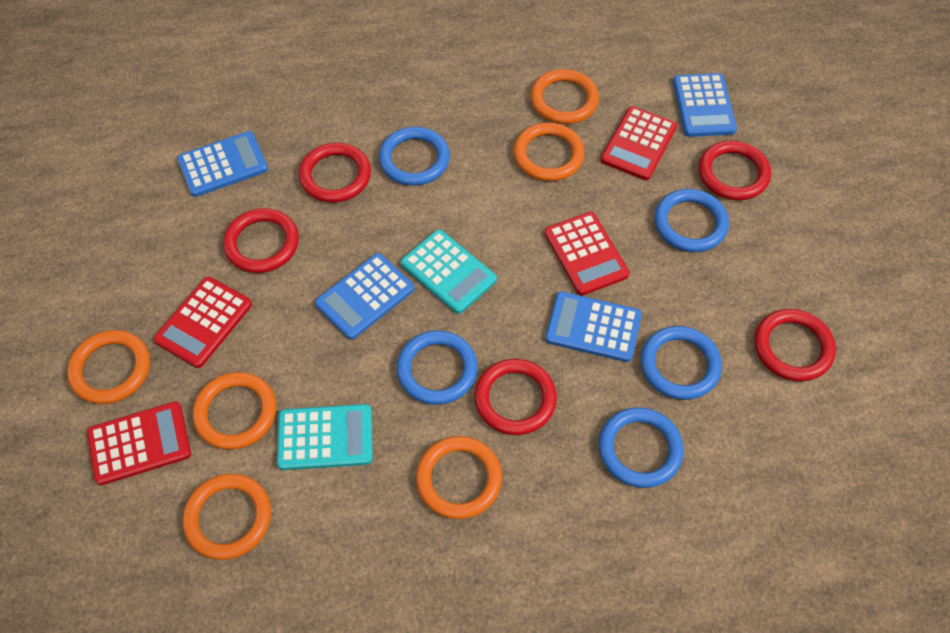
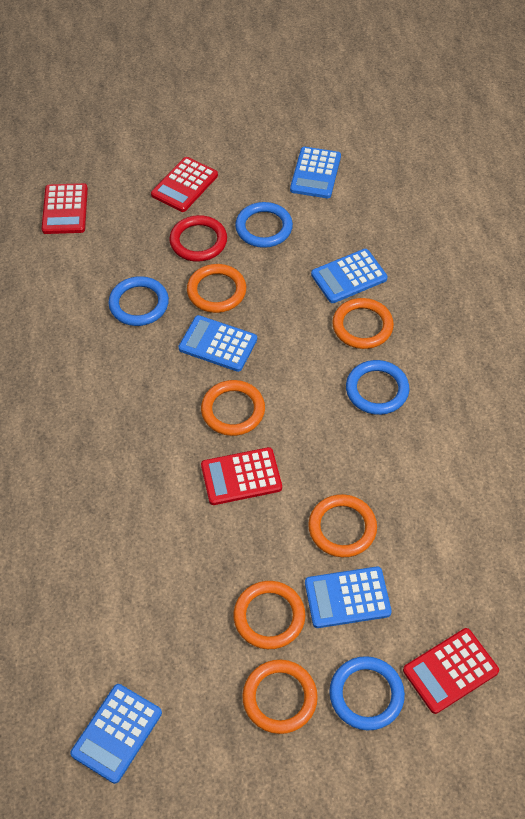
blue calculator: [177,131,268,197] [315,253,414,340] [545,291,642,362] [673,73,737,137] = 4 -> [70,684,162,784] [178,315,257,372] [290,147,341,198] [305,567,392,628] [311,249,388,303] = 5
blue ring: [379,127,450,186] [397,330,478,405] [599,407,684,488] [641,326,722,400] [654,189,729,252] = 5 -> [108,276,169,326] [235,202,293,248] [329,656,405,731] [346,360,409,415] = 4
red ring: [223,208,299,273] [299,143,371,203] [474,359,557,435] [699,141,771,200] [754,309,836,381] = 5 -> [169,215,227,262] = 1
turquoise calculator: [277,404,373,470] [401,229,497,314] = 2 -> none = 0

